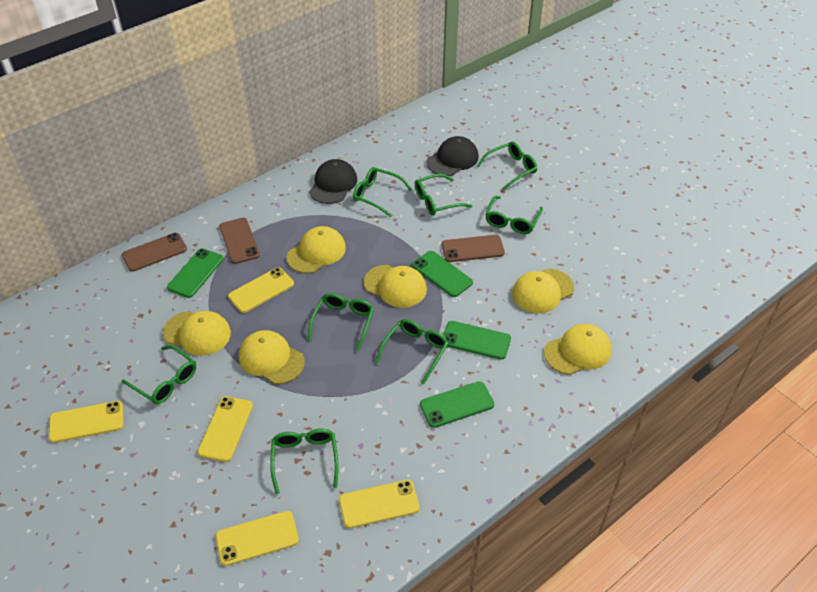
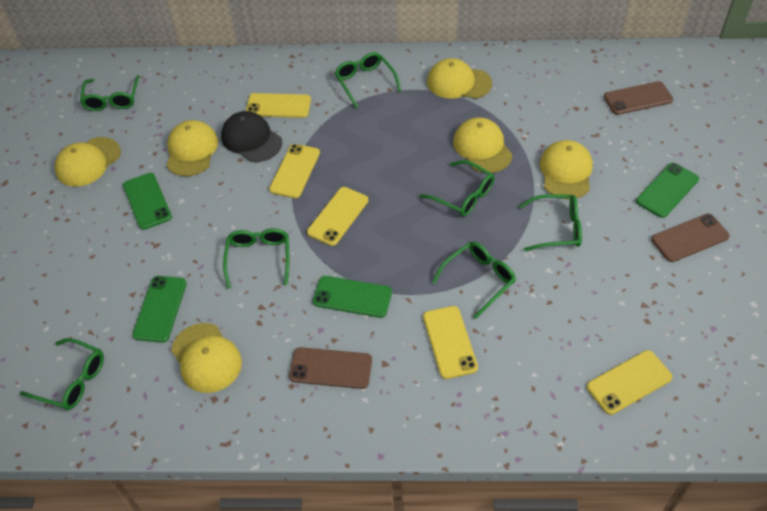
black cap: [309,159,357,204] [426,136,479,176] = 2 -> [221,111,282,162] = 1
green glasses: [122,345,196,404] [270,429,339,494] [308,293,374,351] [353,167,412,217] [376,319,449,385] [415,174,472,215] [477,142,537,190] [485,196,543,234] = 8 -> [20,338,104,410] [80,75,140,111] [223,228,290,289] [335,52,401,109] [420,160,495,217] [432,242,516,319] [519,194,582,251] = 7

